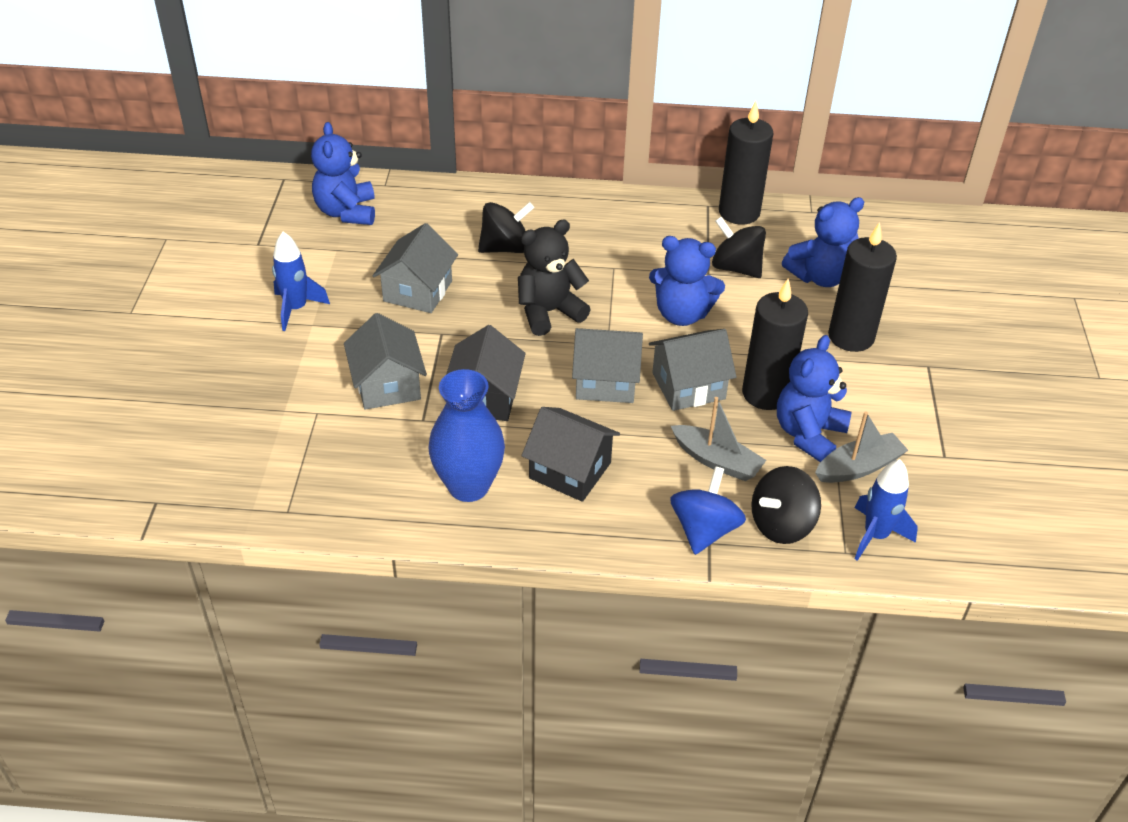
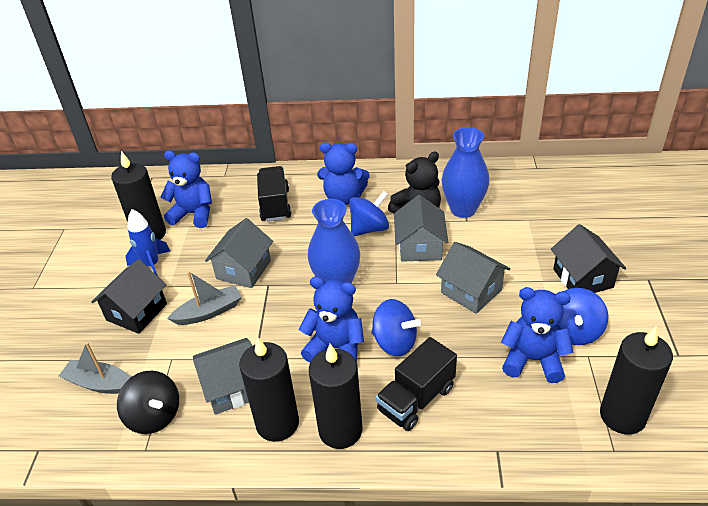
black candle: [719,101,773,224] [742,278,808,410] [828,222,897,352] = 3 -> [111,151,166,240] [239,337,299,442] [309,344,362,449] [600,326,673,435] = 4
black spinning top: [478,202,535,253] [712,217,766,278] [751,466,821,544] = 3 -> [117,371,179,434] = 1
black truck: none = 0 -> [257,166,292,222] [376,337,457,431] = 2
blue rocket: [272,232,330,331] [854,459,918,561] = 2 -> [125,209,170,276] = 1
blue spinning top: [670,466,746,555] = 1 -> [349,191,389,236] [371,299,421,356] [559,288,608,345] = 3
blue vase: [428,369,505,502] = 1 -> [308,199,360,283] [441,127,490,218] = 2

